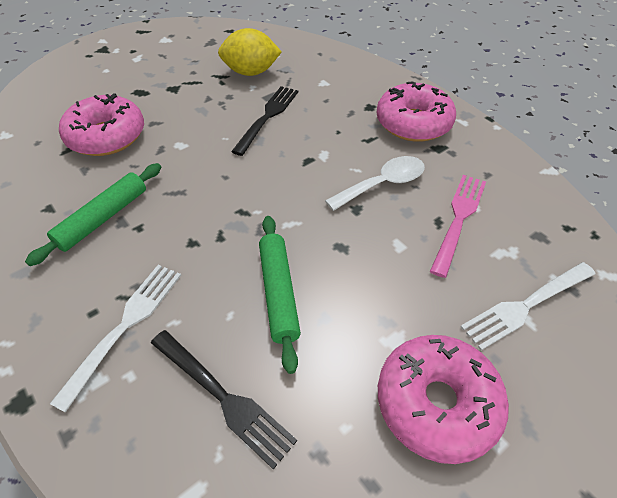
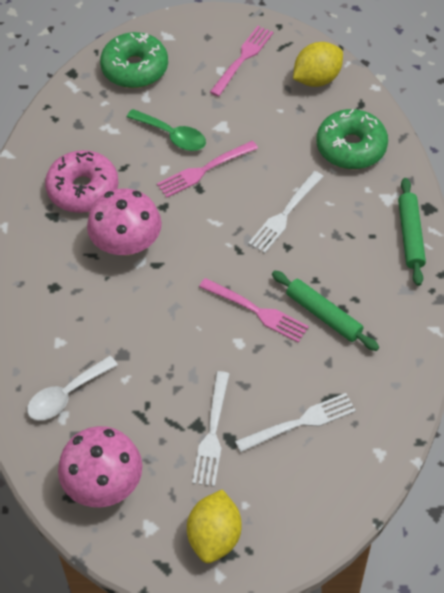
black fork: [151,330,297,470] [231,86,298,156] = 2 -> none = 0
green donut: none = 0 -> [100,32,168,88] [317,109,388,169] = 2
green spoon: none = 0 -> [127,109,206,151] = 1
pink donut: [59,93,144,156] [376,81,456,142] [378,335,509,464] = 3 -> [45,150,118,213] = 1
pink fork: [430,175,486,278] = 1 -> [157,141,258,198] [199,278,309,343] [210,26,273,97] = 3
pink mushroom: none = 0 -> [58,426,142,507] [87,188,162,256] = 2
white fork: [50,265,181,413] [460,262,595,350] = 2 -> [192,371,229,487] [235,393,356,453] [248,171,324,253] = 3
yellow lemon: [218,28,282,76] = 1 -> [187,489,241,563] [293,42,343,87] = 2

